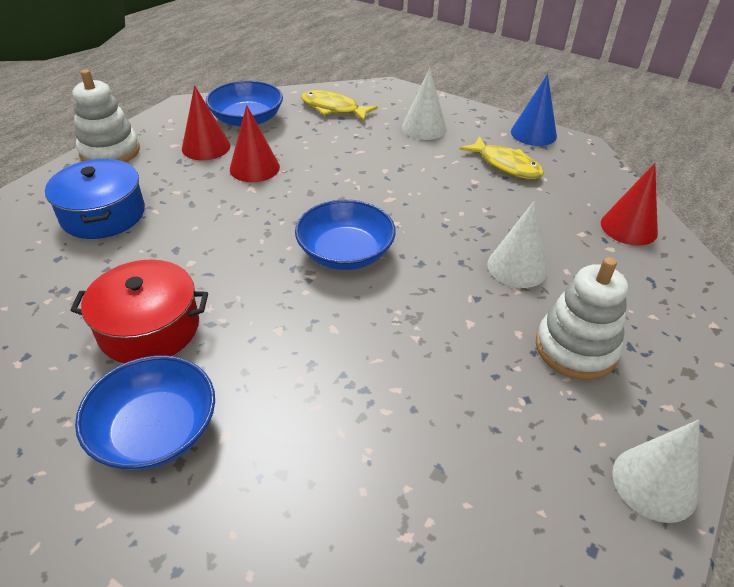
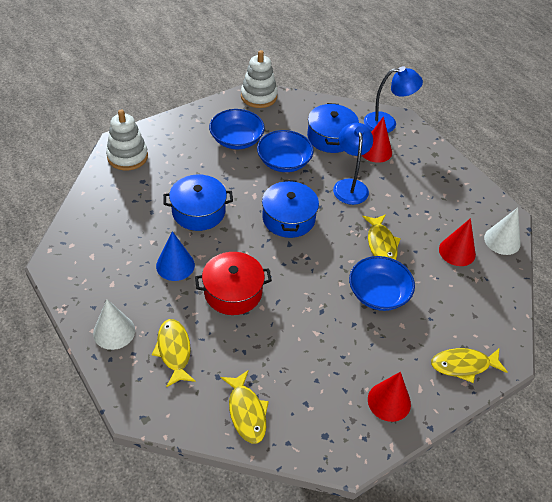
blue lamp: none = 0 -> [333,123,373,205] [364,66,423,133] = 2
blue pot: [45,159,145,239] = 1 -> [163,174,233,231] [262,180,319,238] [307,103,359,153] = 3
white cone: [402,68,447,140] [487,201,548,288] [612,420,699,523] = 3 -> [93,299,135,350] [484,207,520,255] = 2
yellow fish: [301,90,378,121] [459,136,544,179] = 2 -> [152,319,196,387] [221,370,269,444] [362,214,401,260] [431,348,508,383] = 4

